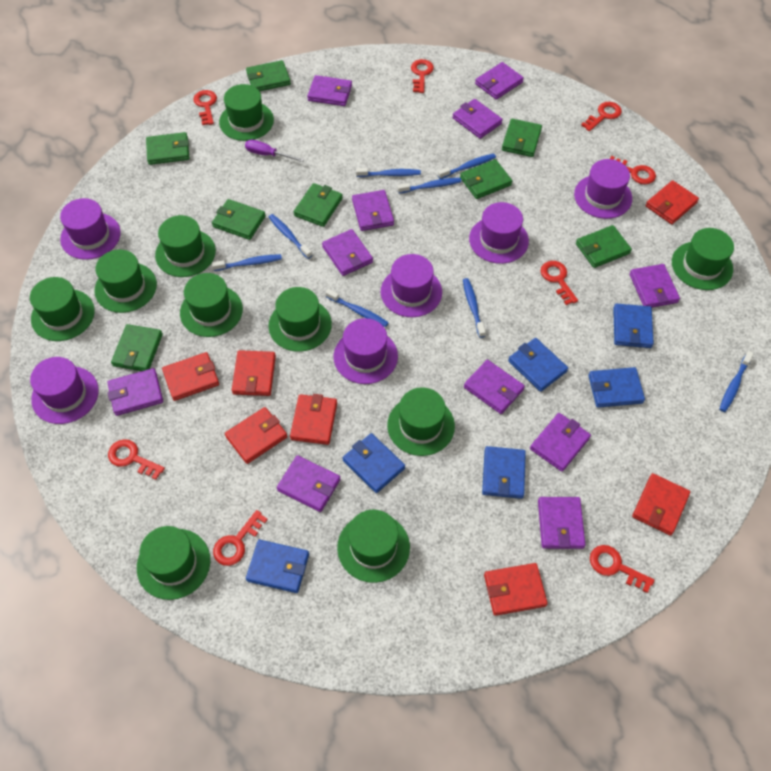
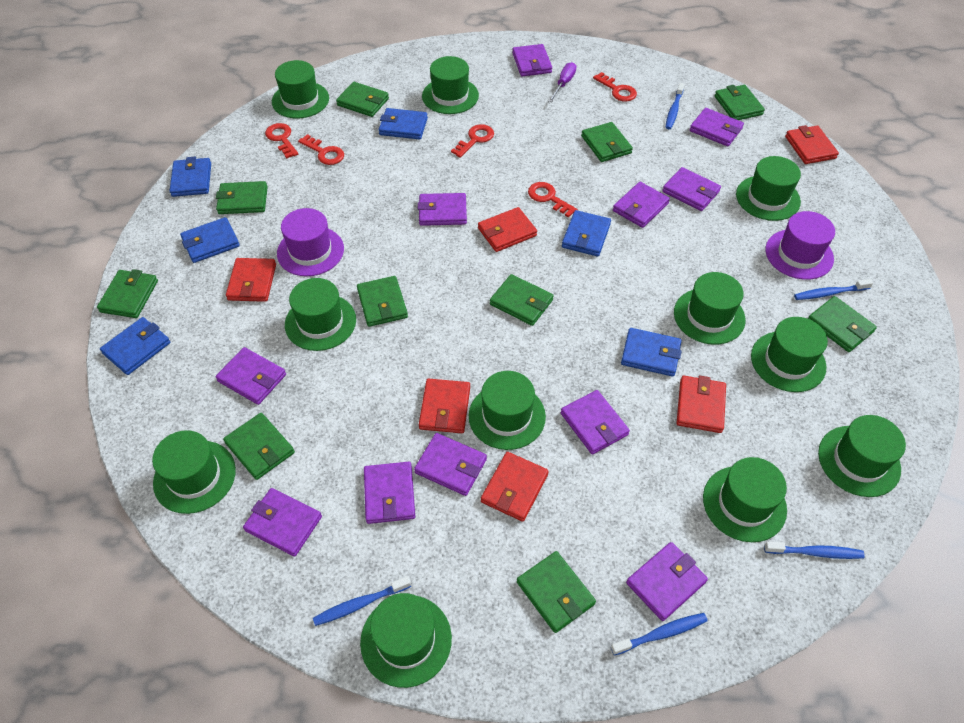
blue toothbrush: [212,254,282,271] [269,214,312,259] [325,289,389,327] [356,168,421,177] [397,178,461,194] [438,153,496,179] [463,278,486,338] [720,351,754,412] = 8 -> [313,576,411,626] [611,613,708,656] [666,83,685,129] [764,541,865,559] [794,279,873,300] = 5
green hat: [30,277,95,341] [94,249,157,313] [137,526,210,600] [155,215,216,277] [180,273,243,337] [219,84,274,141] [268,287,332,352] [337,510,410,583] [387,387,455,456] [672,228,734,290] = 10 -> [152,430,236,514] [272,60,329,118] [285,278,356,351] [360,593,452,688] [422,56,479,114] [469,371,546,450] [674,272,745,345] [703,457,787,542] [736,156,801,221] [751,317,828,392] [818,415,906,497] = 11
green wallet: [111,324,163,371] [146,132,189,165] [212,199,266,240] [246,60,291,91] [294,183,343,227] [460,159,512,199] [502,119,542,157] [576,225,632,268] = 8 -> [97,269,158,318] [216,181,268,214] [223,413,295,480] [336,82,389,117] [357,276,408,327] [490,274,554,326] [517,551,596,633] [581,122,633,162] [714,85,765,120] [808,296,877,352] = 10
purple hat: [30,357,99,424] [60,198,121,260] [333,318,398,384] [381,254,442,317] [469,202,529,264] [574,159,632,219] = 6 -> [277,208,344,276] [765,211,835,280] = 2
red key: [108,439,165,480] [193,90,217,125] [213,510,268,566] [411,59,434,93] [541,261,578,305] [581,102,622,131] [590,545,655,593] [610,156,656,185] = 8 -> [265,123,298,158] [298,134,344,165] [451,124,494,158] [528,182,578,218] [593,72,637,102] = 5
red wallet: [162,352,219,401] [225,407,288,464] [232,350,276,396] [290,394,337,445] [484,563,548,616] [632,473,690,536] [645,180,699,224] = 7 -> [226,258,276,302] [419,379,470,433] [478,207,537,252] [481,452,549,522] [677,376,726,433] [785,125,839,164] = 6

